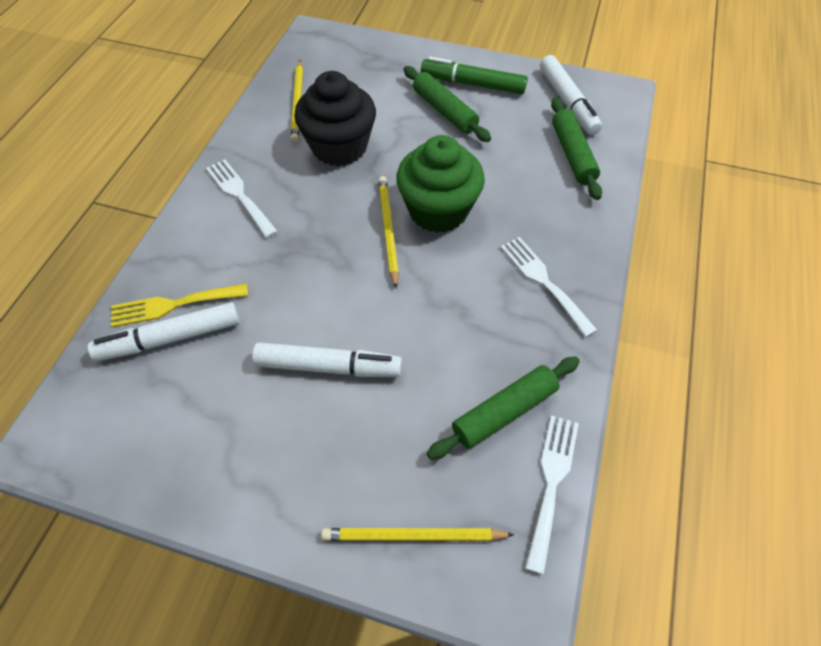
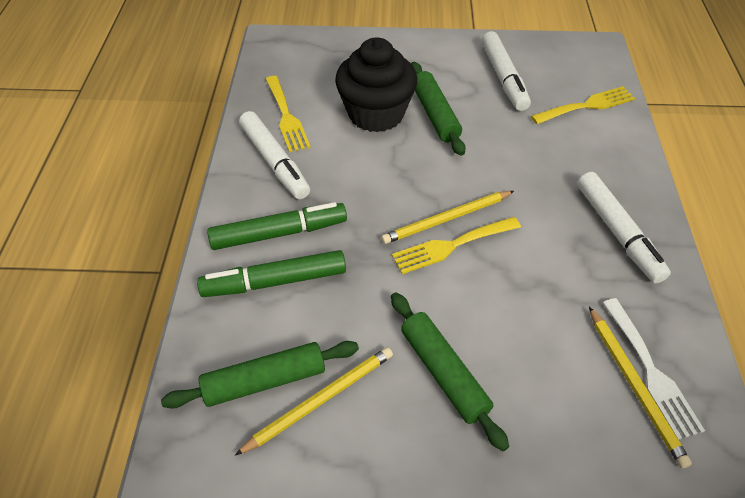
green cupcake: [396,135,485,233] = 1 -> none = 0
green marker: [421,57,528,94] = 1 -> [197,250,346,297] [207,202,347,250] = 2
white fork: [206,159,278,238] [500,237,597,337] [525,415,579,575] = 3 -> [602,298,705,440] = 1
yellow fork: [111,284,248,327] = 1 -> [266,76,311,153] [392,217,521,274] [531,86,635,124] = 3

